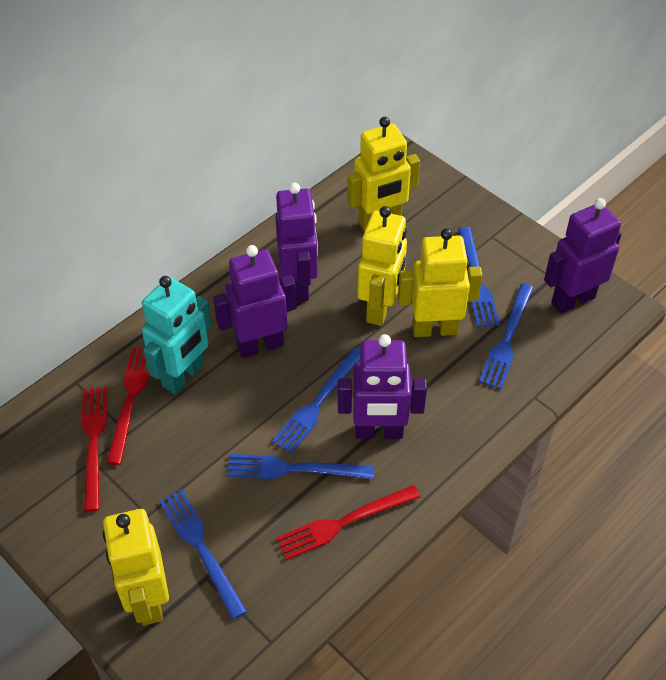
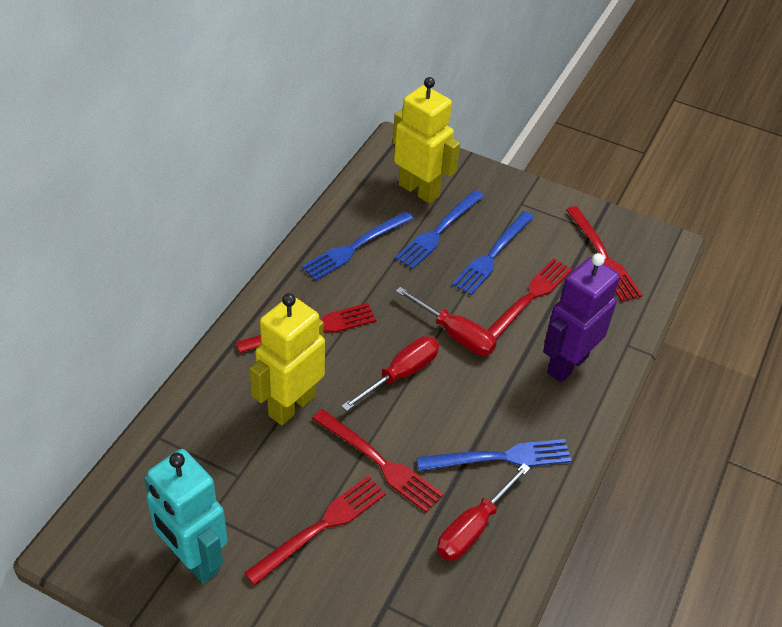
blue fork: [159,489,247,620] [227,454,374,479] [272,347,361,454] [458,227,500,328] [479,283,534,389] = 5 -> [301,211,414,281] [395,190,484,269] [416,439,572,471] [452,211,534,295] = 4
purple robot: [213,245,297,358] [275,183,318,302] [338,334,427,439] [544,198,622,313] = 4 -> [543,253,620,382] = 1
red fork: [82,387,107,512] [106,347,149,465] [276,485,420,560] = 3 -> [236,303,376,353] [244,476,386,585] [312,409,444,513] [487,258,572,340] [566,206,642,302] = 5
red screwdriver: none = 0 -> [341,336,439,411] [396,287,496,356] [437,463,530,561] = 3
yellow robot: [103,509,169,625] [347,117,420,231] [358,206,407,326] [398,228,482,337] = 4 -> [250,293,325,425] [393,77,460,204] = 2

